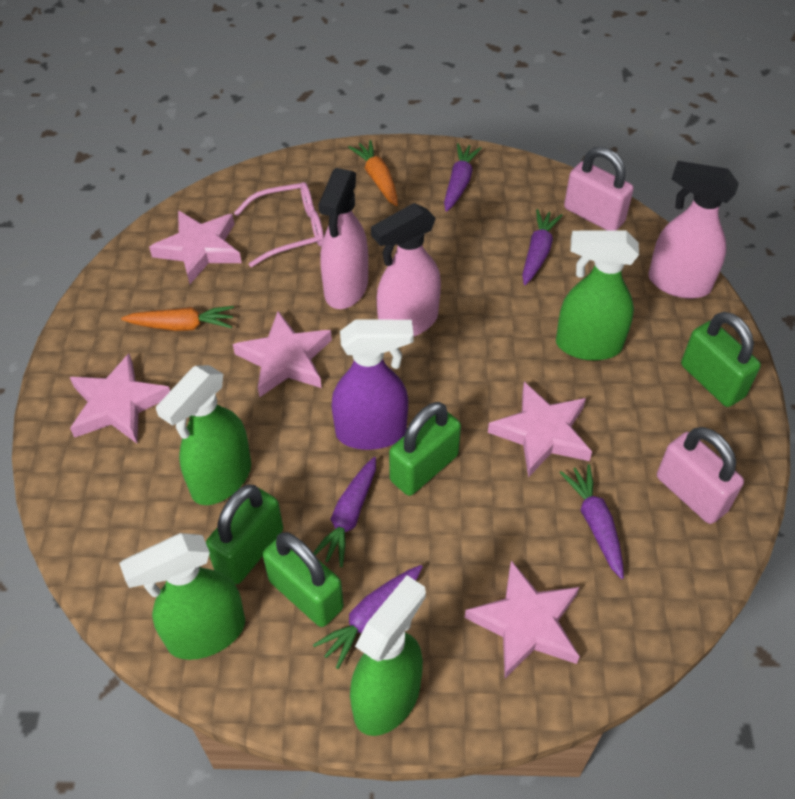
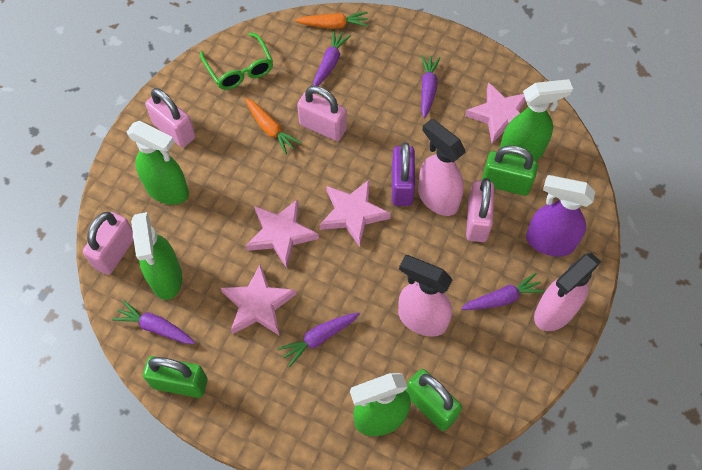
green glasses: none = 0 -> [200,32,273,90] = 1
green padlock: [206,485,283,584] [263,532,344,627] [389,402,461,496] [681,312,761,407] = 4 -> [143,356,208,398] [406,369,462,431] [481,145,538,196] = 3
pink glasses: [234,182,324,267] = 1 -> none = 0
pink padlock: [564,147,634,231] [657,427,744,524] = 2 -> [83,212,134,275] [145,88,196,147] [297,86,347,141] [466,178,494,242] = 4
pink star: [70,354,170,443] [149,210,242,284] [233,311,332,397] [464,561,580,678] [488,382,592,478] = 5 -> [221,264,297,335] [246,199,319,268] [320,179,391,247] [465,82,526,144] = 4
purple padlock: none = 0 -> [392,142,415,206] = 1

